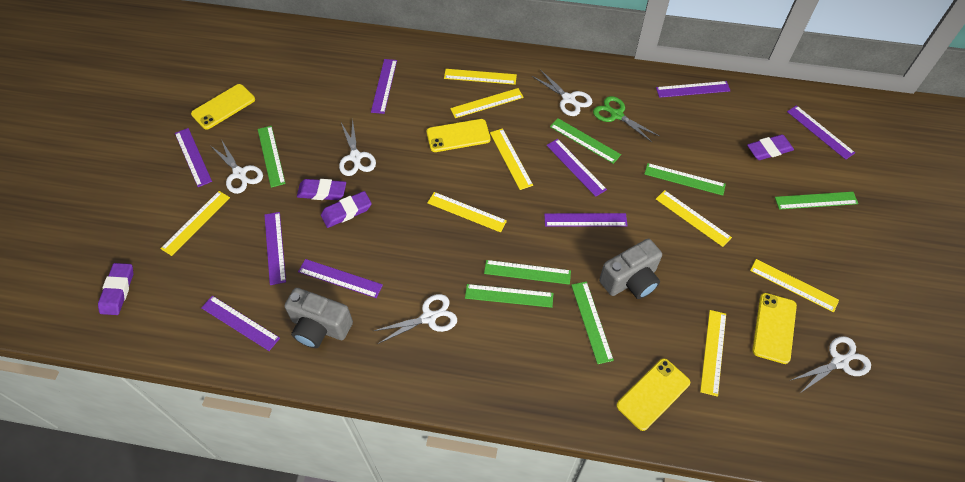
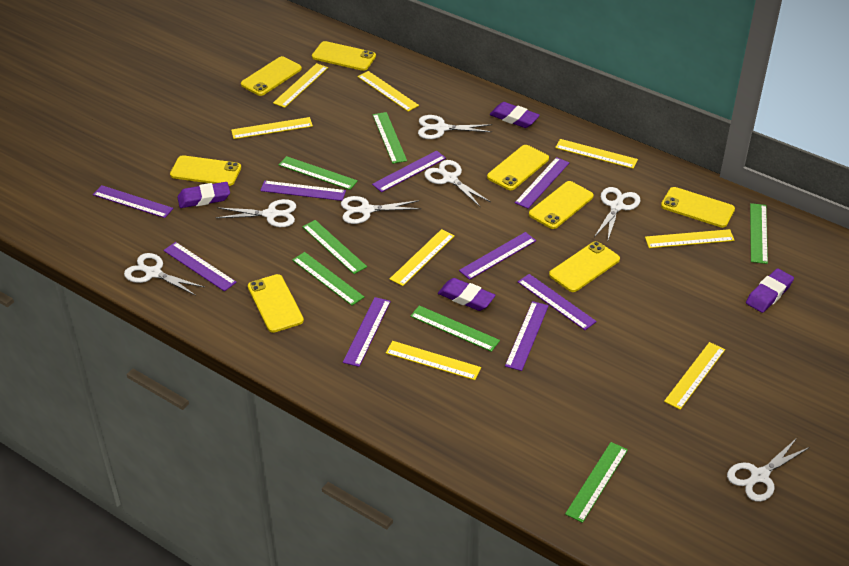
green scissors: [593,96,659,143] = 1 -> none = 0
grey camera: [284,288,353,348] [599,239,662,299] = 2 -> none = 0
white scissors: [211,139,263,194] [339,119,376,176] [374,294,457,344] [532,71,592,116] [792,336,871,394] = 5 -> [124,253,205,296] [216,199,296,227] [341,196,421,224] [418,115,492,139] [424,160,490,208] [594,187,640,240] [727,438,810,502] = 7
yellow phone: [191,84,255,130] [427,119,491,152] [616,358,690,431] [752,293,797,364] = 4 -> [170,155,241,186] [241,56,302,96] [248,274,304,333] [312,41,376,71] [487,145,549,190] [529,181,594,229] [549,241,620,292] [661,187,735,228] = 8

